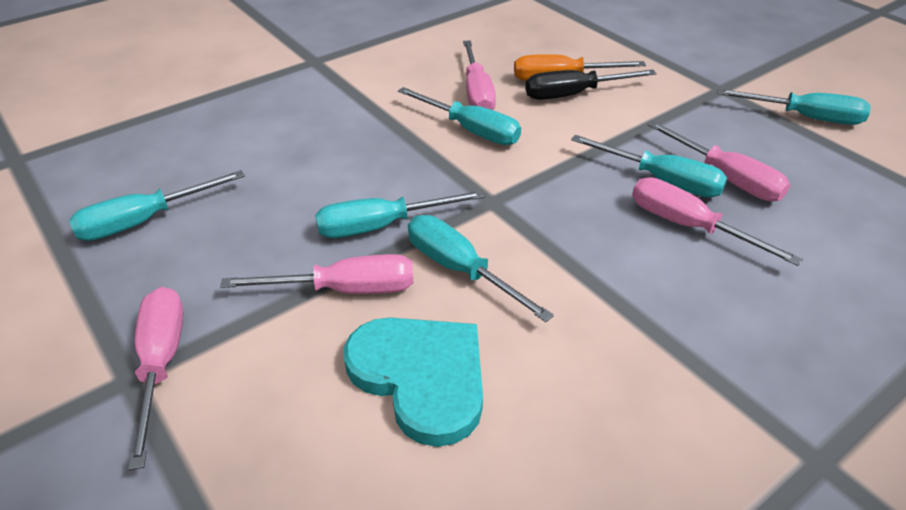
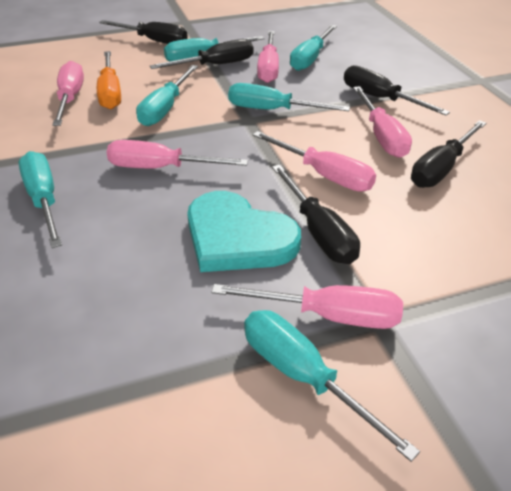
black screwdriver: [525,69,657,100] = 1 -> [99,20,188,44] [150,39,253,69] [272,165,360,264] [344,65,450,116] [411,120,487,188] = 5
pink screwdriver: [128,287,183,470] [220,254,413,294] [463,40,496,110] [632,177,803,266] [648,121,790,201] = 5 -> [52,61,84,126] [106,140,248,168] [211,284,403,329] [253,131,376,191] [257,31,279,83] [353,86,412,158] = 6

